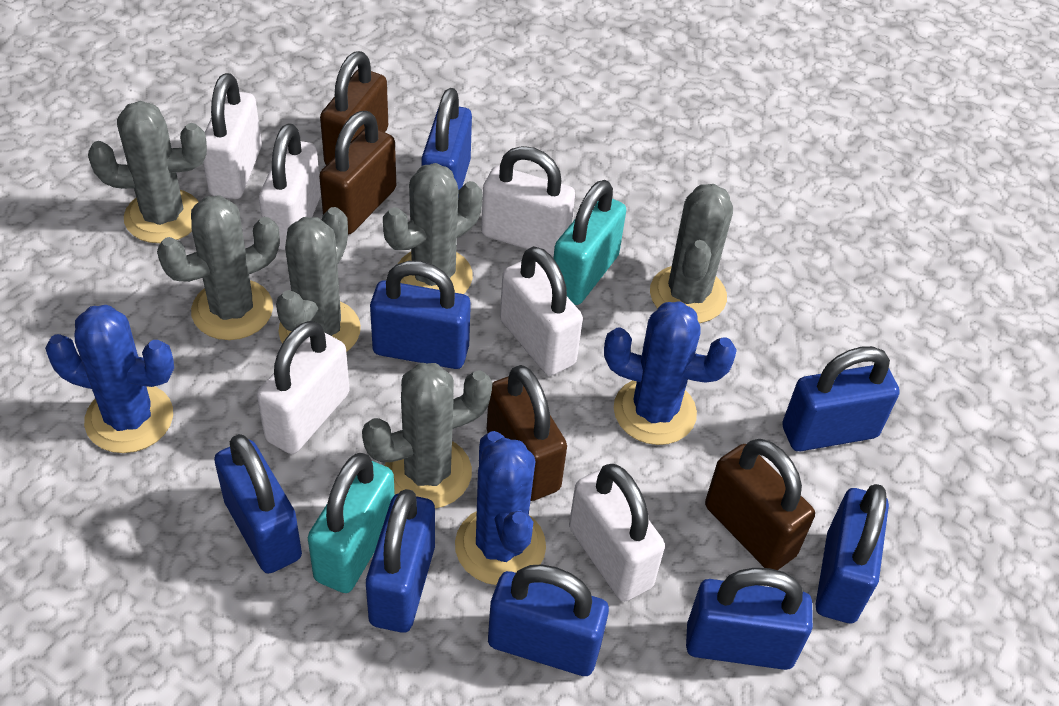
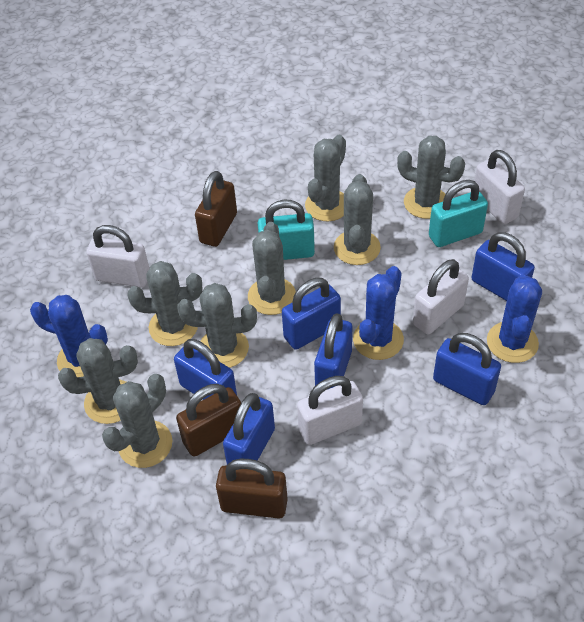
blue padlock: [214,434,302,574] [366,489,435,633] [370,261,471,369] [421,88,472,193] [488,565,609,676] [686,568,813,670] [782,346,900,451] [816,484,889,623] = 8 -> [174,339,237,400] [223,393,275,464] [282,278,341,350] [314,313,352,390] [433,333,501,405] [472,232,535,301] = 6
brown padlock: [319,111,396,235] [320,51,388,165] [487,365,567,501] [705,439,815,570] = 4 -> [176,384,241,457] [195,171,237,247] [216,459,288,519] = 3
grey cactus: [88,101,207,243] [157,195,280,340] [276,207,361,352] [362,363,492,509] [383,163,483,294] [650,184,733,323] = 6 -> [58,338,138,424] [102,374,173,468] [127,261,202,346] [177,283,257,368] [248,222,296,315] [305,135,346,221] [334,174,381,265] [397,136,465,219] = 8
white padlock: [203,73,262,199] [257,321,350,454] [259,123,321,250] [481,146,575,257] [500,246,583,376] [569,464,665,602] = 6 -> [86,225,150,288] [297,376,363,445] [413,259,469,335] [474,150,525,224] = 4

